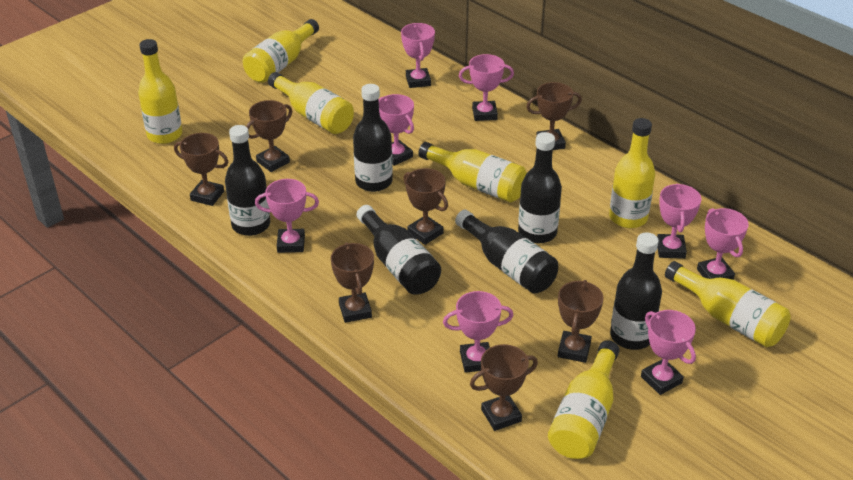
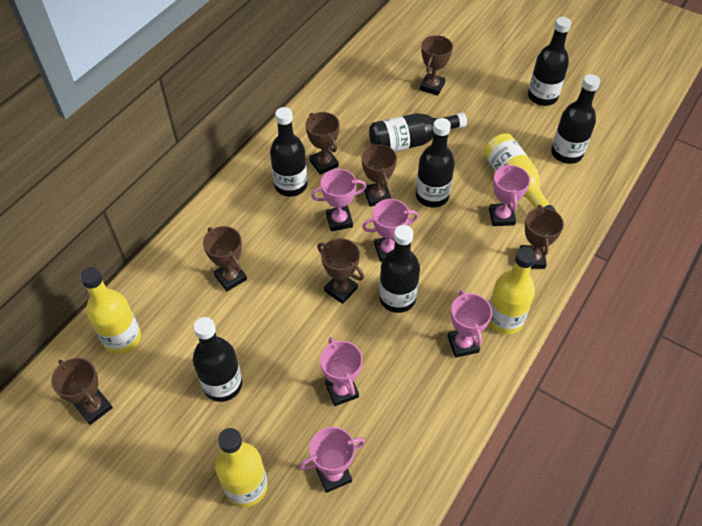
black bottle: [225,125,270,236] [353,84,393,192] [357,205,441,295] [455,210,558,294] [518,132,562,244] [610,232,662,350] = 6 -> [193,317,242,402] [270,107,307,197] [369,112,467,152] [379,225,420,313] [416,118,455,207] [528,17,571,106] [551,74,600,164] = 7
pink trophy: [255,179,319,253] [379,94,414,166] [401,23,435,88] [443,291,514,373] [459,54,514,121] [641,310,696,395] [657,183,701,259] [697,208,748,280] = 8 -> [299,427,365,493] [311,169,366,232] [320,337,363,406] [362,199,418,262] [447,290,492,358] [489,163,530,226] = 6
yellow bottle: [138,39,182,144] [243,19,319,83] [268,72,354,134] [418,142,527,202] [548,340,620,459] [609,118,655,228] [665,261,791,347] = 7 -> [80,267,141,354] [215,428,268,507] [484,134,556,211] [489,247,536,334] = 4

